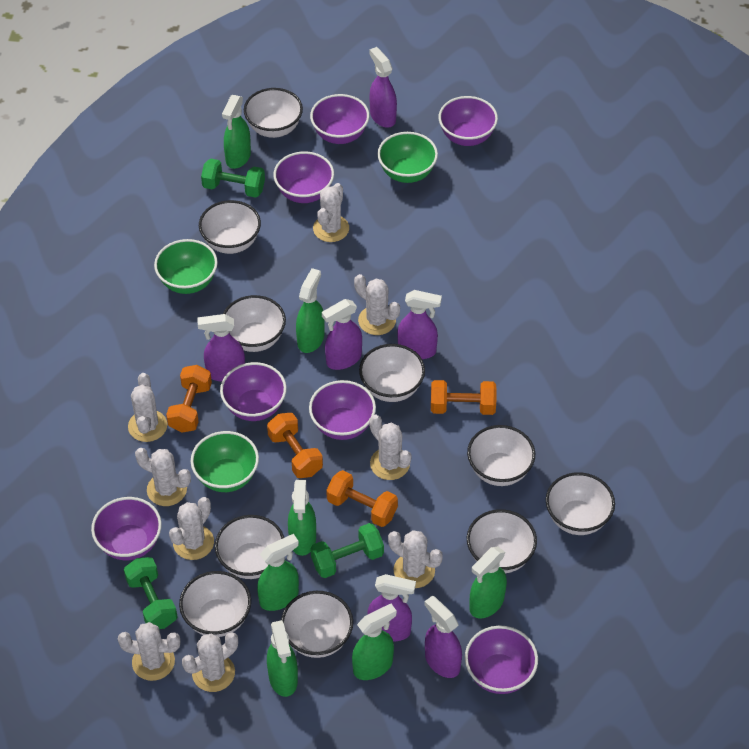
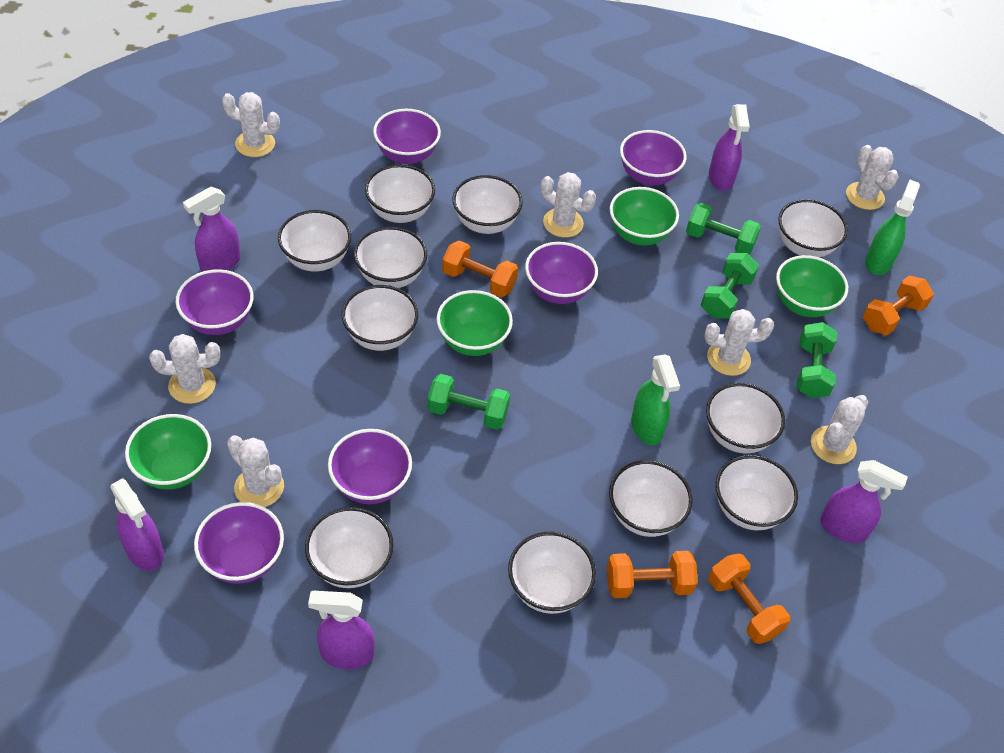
green bowl: [154,239,218,294] [191,431,259,492] [378,132,438,183] = 3 -> [125,414,211,490] [437,290,513,356] [610,187,679,246] [776,255,848,317] = 4
green dumbbell: [124,557,177,629] [201,159,265,198] [310,523,384,578] = 3 -> [427,374,510,430] [686,203,761,254] [701,253,759,319] [797,322,837,398] = 4
green spray bottle: [222,95,251,169] [257,534,299,611] [267,620,298,697] [288,480,316,556] [296,268,325,353] [352,604,397,680] [469,546,507,618] = 7 -> [631,355,680,445] [865,180,920,275] = 2
purple bowl: [91,497,162,561] [220,362,287,421] [273,151,334,203] [309,380,376,440] [310,94,369,144] [439,96,498,146] [465,626,538,694] = 7 -> [176,269,254,335] [194,502,284,584] [328,429,412,504] [373,109,441,164] [525,242,598,304] [620,130,686,186] = 6
purple spray bottle: [197,314,245,382] [322,299,362,370] [368,574,416,641] [369,47,397,128] [398,290,442,359] [424,596,462,678] = 6 -> [110,478,164,571] [183,187,241,272] [308,591,375,669] [709,104,750,191] [820,460,908,543] = 5
white bowl: [179,571,251,637] [199,200,261,254] [215,515,284,579] [223,295,286,352] [244,88,303,138] [281,591,353,658] [359,344,425,402] [467,425,535,486] [467,509,537,573] [546,472,615,535] = 10 -> [278,210,351,272] [305,507,394,588] [342,285,418,351] [354,227,427,288] [365,164,435,223] [453,175,523,234] [508,532,596,614] [609,460,693,537] [706,383,785,454] [716,455,798,530] [778,199,848,257] = 11
white cactus: [118,622,181,681] [128,373,167,442] [135,448,191,506] [169,497,214,560] [182,632,238,692] [313,183,349,242] [354,274,400,335] [369,415,412,480] [388,530,443,588] = 9 -> [149,334,220,404] [222,92,280,157] [227,435,284,507] [541,172,596,238] [704,309,774,376] [811,395,868,464] [846,145,899,210] = 7

